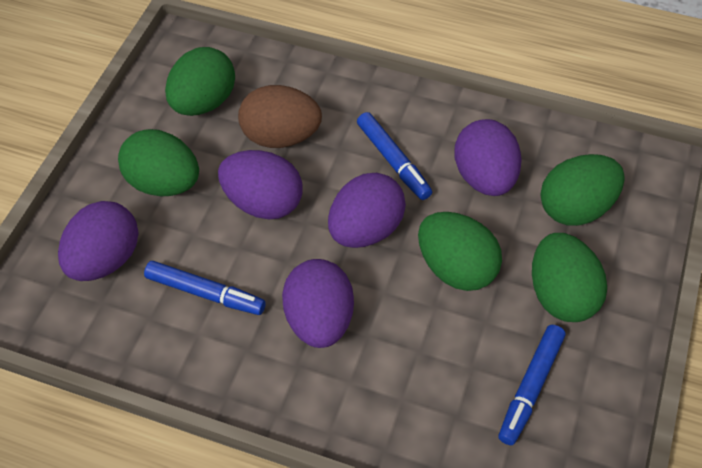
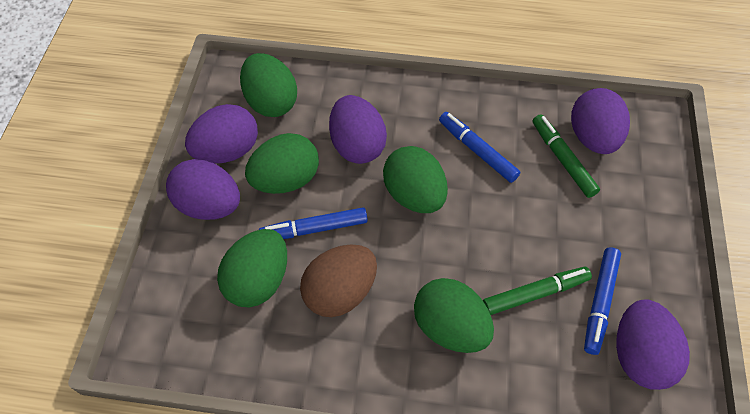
green marker: none = 0 -> [483,267,592,315] [532,114,600,198] = 2

